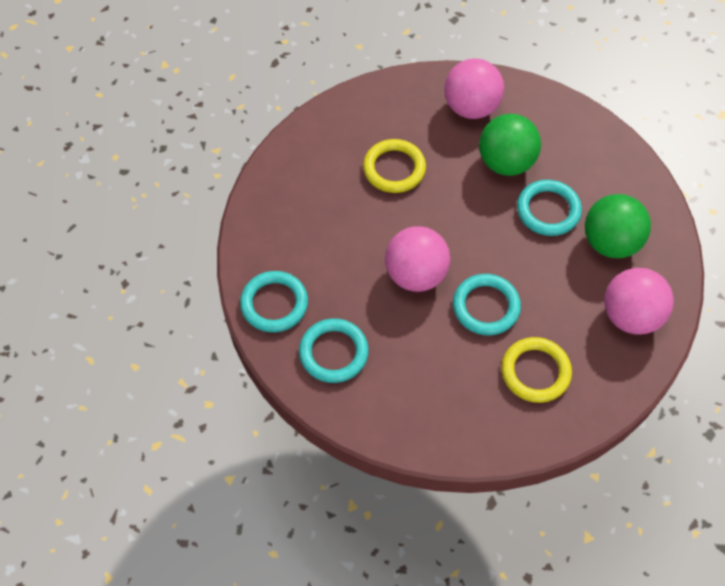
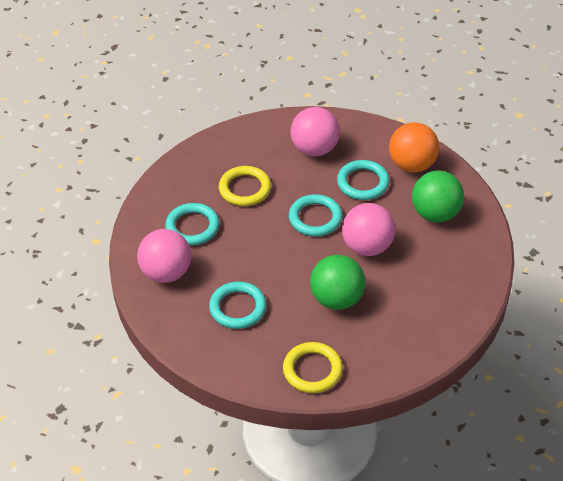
orange ball: none = 0 -> [389,122,439,173] = 1

